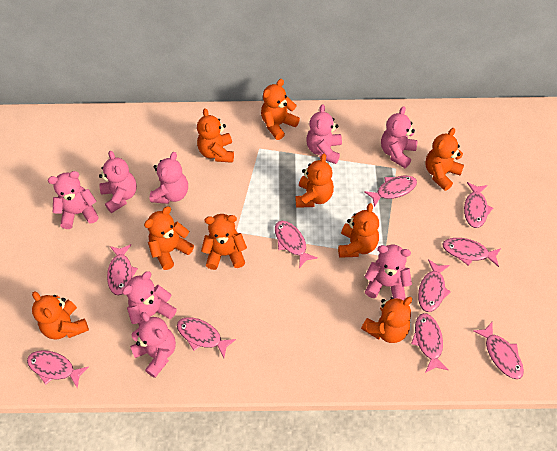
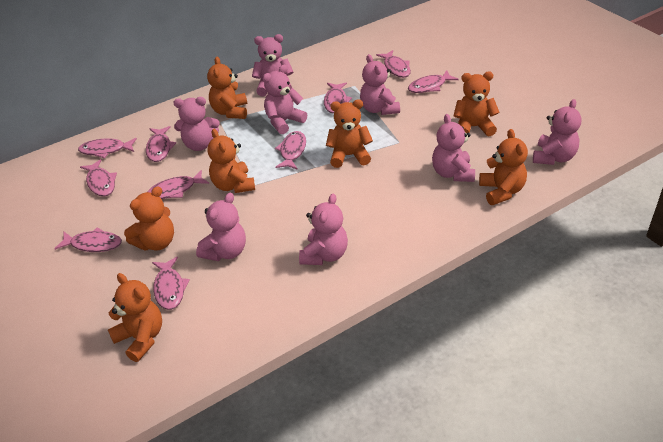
orange teddy bear: [32,291,89,339] [144,206,194,270] [197,108,234,163] [201,214,247,270] [261,79,300,140] [296,153,334,208] [338,203,379,258] [361,297,412,343] [425,128,464,191] = 9 -> [108,273,162,362] [124,186,174,251] [207,57,247,119] [207,129,255,193] [326,100,373,168] [453,72,500,136] [479,129,528,205] = 7

